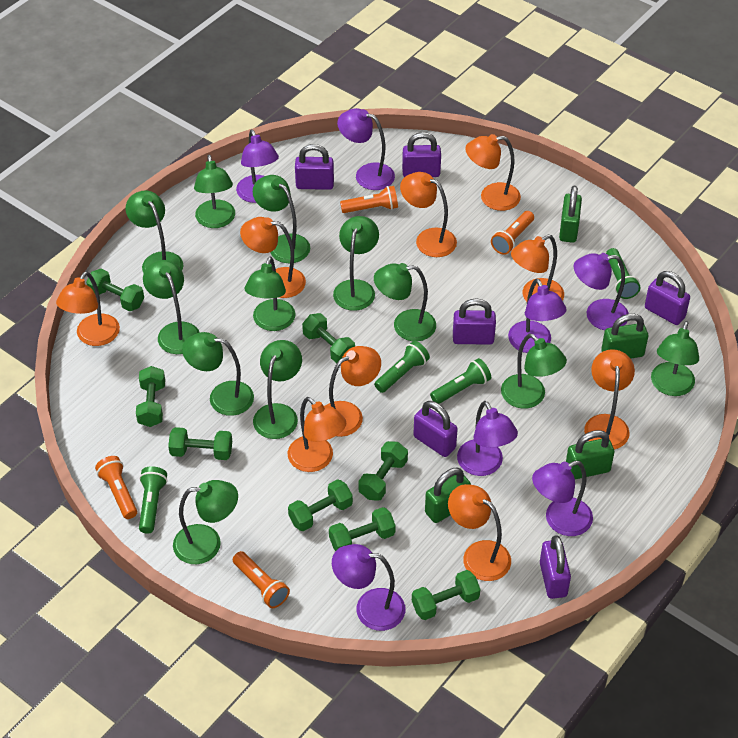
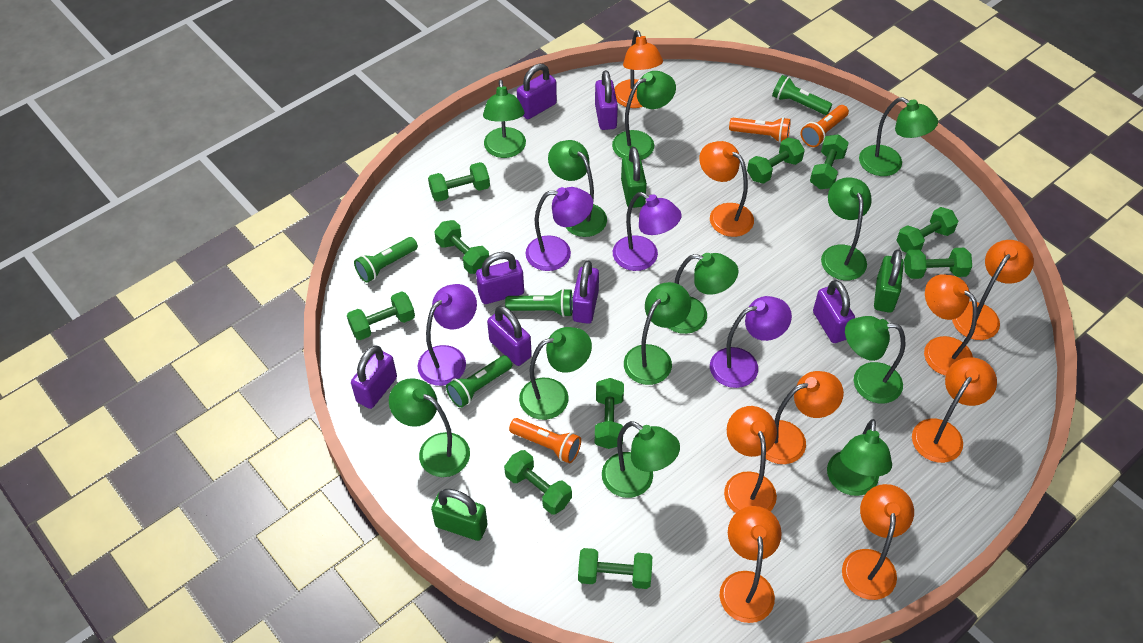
green dumbbell: [86,269,144,311] [136,366,165,427] [168,427,232,460] [288,479,353,531] [302,313,355,363] [329,507,396,551] [359,441,408,501] [412,570,480,620] = 8 -> [347,291,415,340] [428,162,490,202] [434,220,489,274] [504,450,572,514] [578,548,652,589] [595,378,624,449] [747,138,805,184] [810,134,849,189] [896,207,958,253] [904,248,972,279] = 10
green padlock: [425,468,471,523] [559,186,582,243] [566,430,614,479] [601,314,648,359] = 4 -> [431,489,488,541] [621,147,647,208] [874,249,904,313] = 3
orange flashlight: [95,456,137,519] [233,551,290,608] [340,186,398,213] [491,211,534,255] = 4 -> [509,418,581,463] [729,117,791,143] [801,105,849,147] = 3
purple lamp: [236,130,279,203] [332,544,405,631] [337,108,395,190] [457,401,518,476] [508,279,567,353] [532,461,593,536] [574,253,629,330] = 7 -> [417,284,477,386] [525,187,593,271] [613,192,682,271] [710,296,792,388] = 4
purple padlock: [295,144,334,190] [402,132,441,177] [413,401,458,457] [453,299,496,345] [540,535,571,599] [645,271,690,325] = 6 -> [351,345,397,409] [476,252,524,304] [487,306,532,366] [517,64,557,119] [572,260,599,324] [595,70,618,130] [813,280,855,343] = 7

